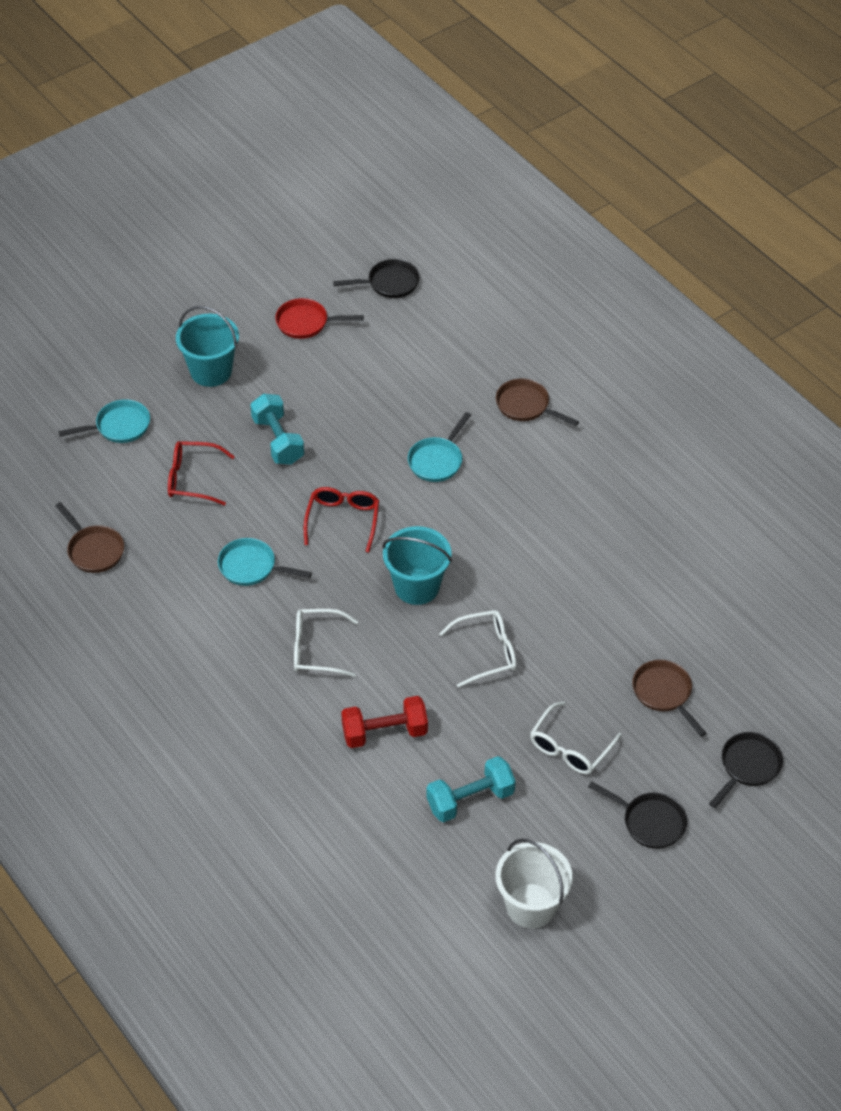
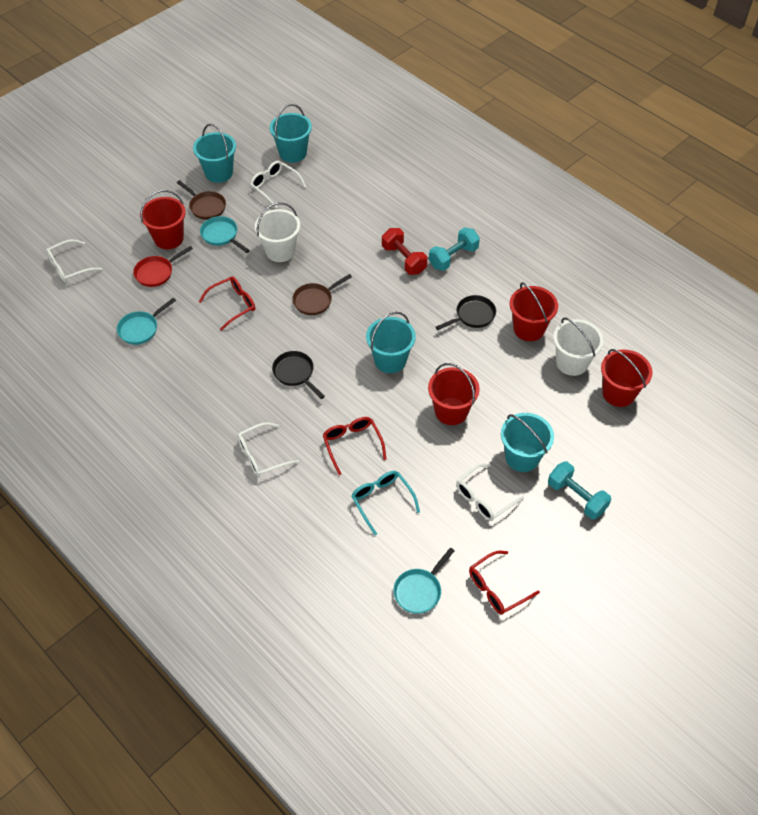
black pan: [333,259,420,298] [588,781,687,849] [709,732,783,808] = 3 -> [272,351,325,399] [436,295,496,330] = 2
brown pan: [55,502,124,573] [496,378,579,426] [632,660,706,737] = 3 -> [177,180,226,220] [292,274,352,315] = 2
red bucket: none = 0 -> [140,190,186,249] [428,363,480,425] [510,282,558,341] [601,349,653,407] = 4
red glasses: [168,441,235,505] [304,487,379,553] = 2 -> [199,276,255,331] [323,417,386,475] [469,551,540,615] = 3
turquoise bucket: [176,306,239,387] [382,526,452,605] = 2 -> [193,124,236,183] [270,104,312,163] [366,312,416,373] [501,413,554,472] = 4
turquoise glasses: none = 0 -> [351,471,420,535] = 1
white bucket: [495,838,573,928] = 1 -> [255,202,300,262] [553,317,603,376] = 2
white glasses: [294,609,358,677] [439,610,517,688] [530,701,622,774] = 3 -> [46,239,102,283] [237,422,299,477] [250,161,306,209] [456,464,524,521] = 4

